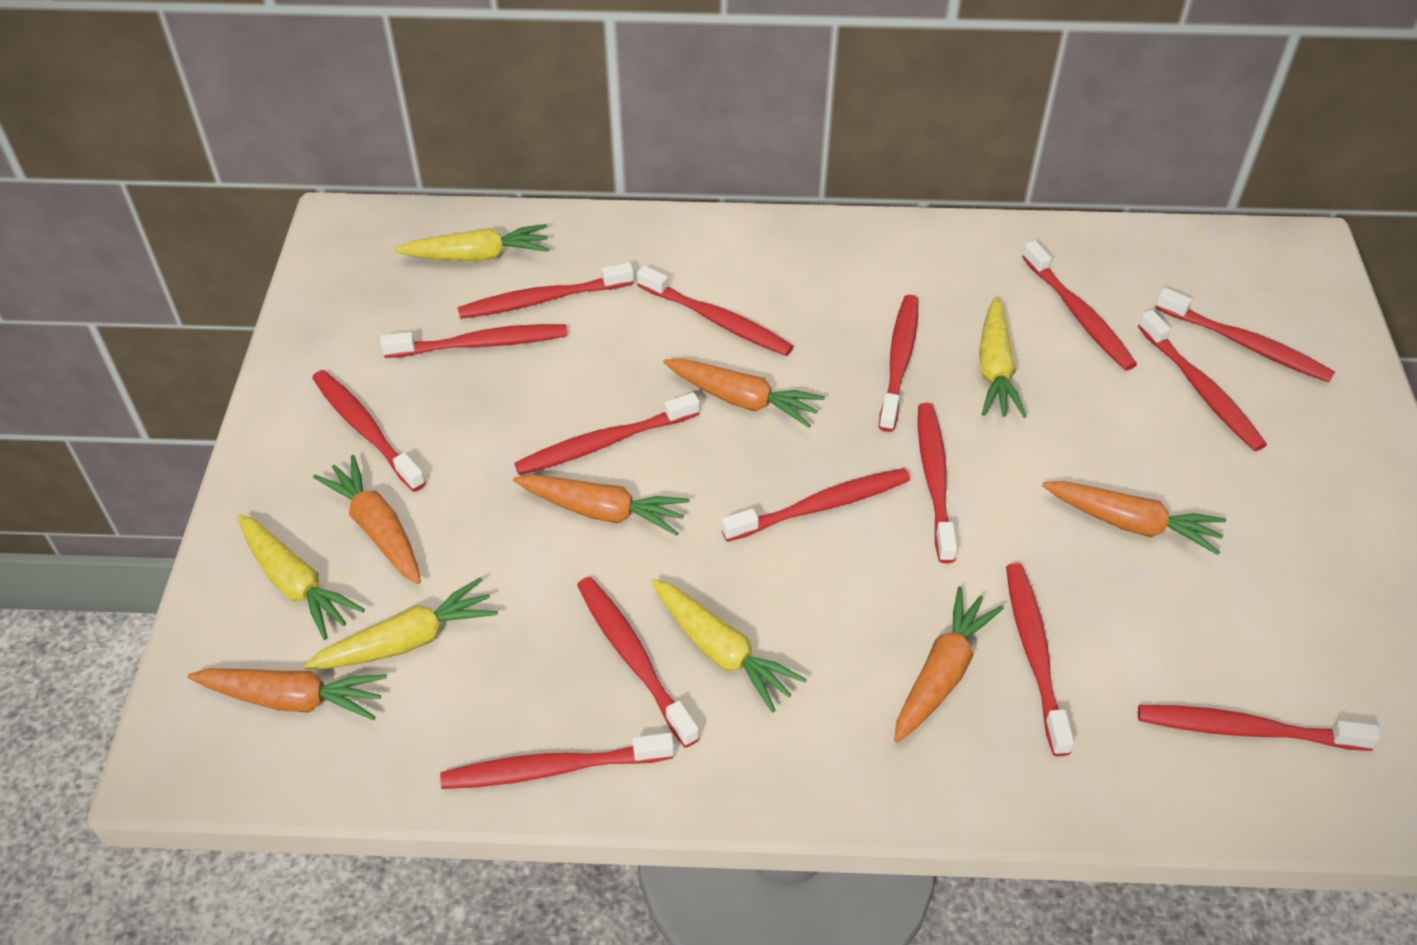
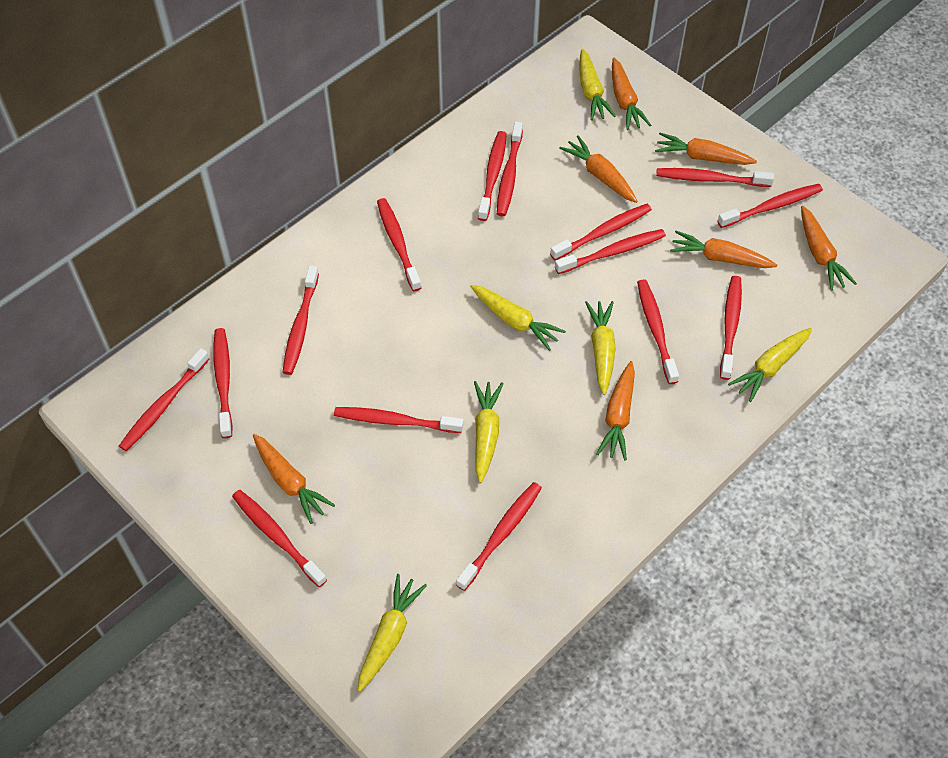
orange carrot: [188,668,387,720] [313,455,421,584] [513,474,690,536] [663,359,825,428] [894,586,1004,743] [1042,481,1226,555] = 6 -> [253,434,335,524] [559,135,638,203] [596,361,635,460] [612,58,651,130] [655,133,757,165] [670,231,777,268] [801,206,857,291] = 7
yellow carrot: [238,514,365,640] [304,578,498,669] [394,224,549,262] [651,579,807,713] [979,297,1027,418] = 5 -> [358,574,427,692] [470,285,566,351] [474,381,504,483] [579,49,616,121] [585,301,616,395] [728,328,812,402] = 6

